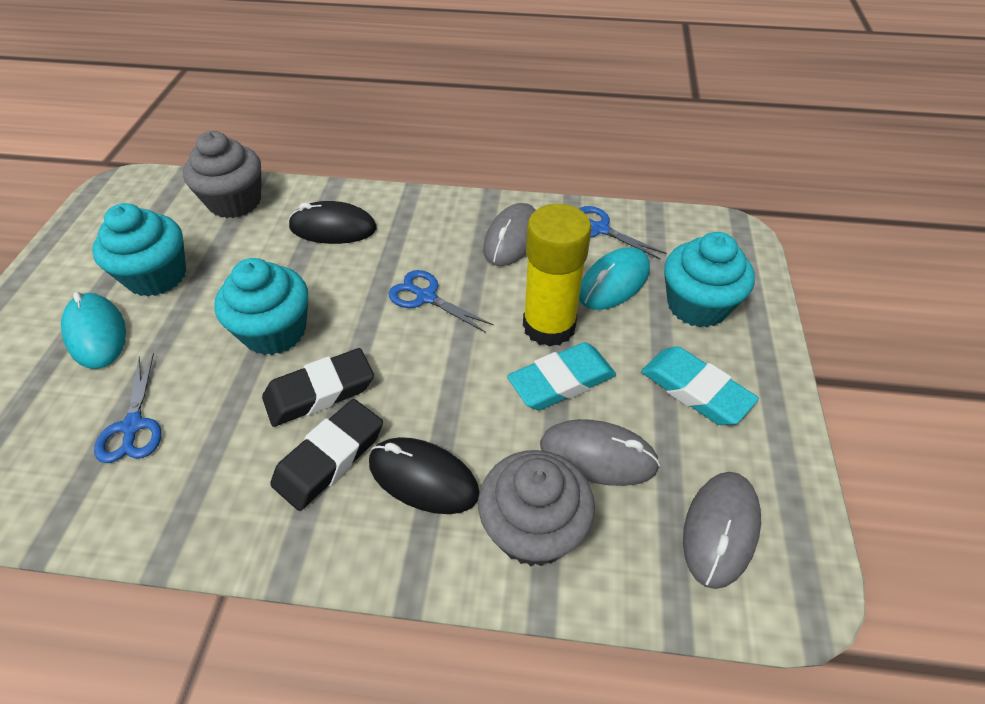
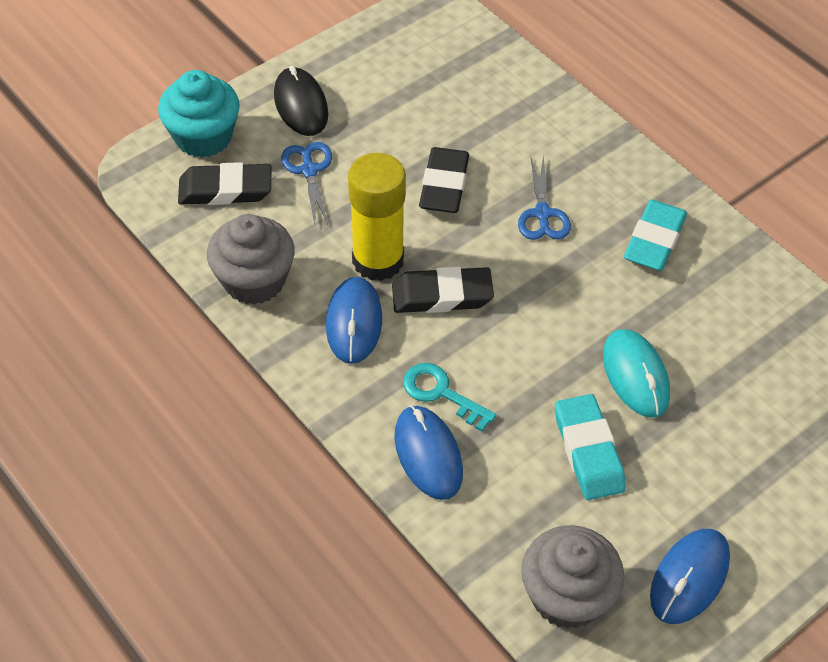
black eraser: [262,348,374,427] [270,399,383,511] = 2 -> [178,162,271,205] [392,267,494,313] [419,147,469,213] = 3
black mouse: [288,201,377,244] [369,437,480,514] = 2 -> [274,66,328,136] = 1
blue mouse: none = 0 -> [326,277,382,364] [394,405,463,500] [650,529,730,624] = 3
blue scissors: [94,353,161,463] [388,270,494,333] [580,206,666,260] = 3 -> [281,142,332,224] [518,154,571,240] = 2
grey mouse: [483,203,536,266] [540,419,660,486] [683,472,761,589] = 3 -> none = 0
turquoise cupcake: [92,203,186,296] [214,258,308,355] [664,232,755,328] = 3 -> [158,70,240,158] = 1
turquoise key: none = 0 -> [403,363,496,432] = 1
turquoise mouse: [61,292,126,369] [579,247,650,310] = 2 -> [603,329,670,418] = 1

